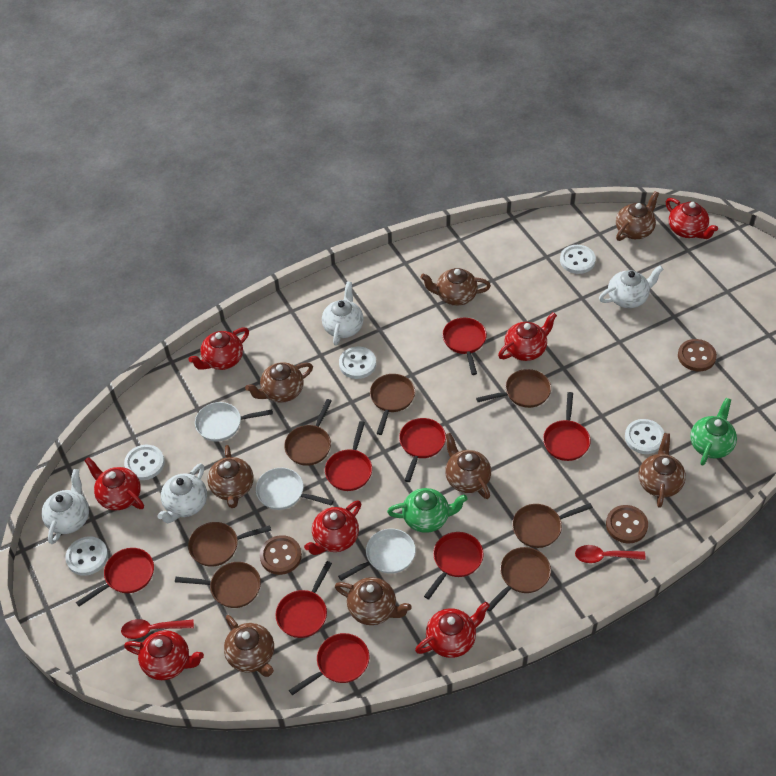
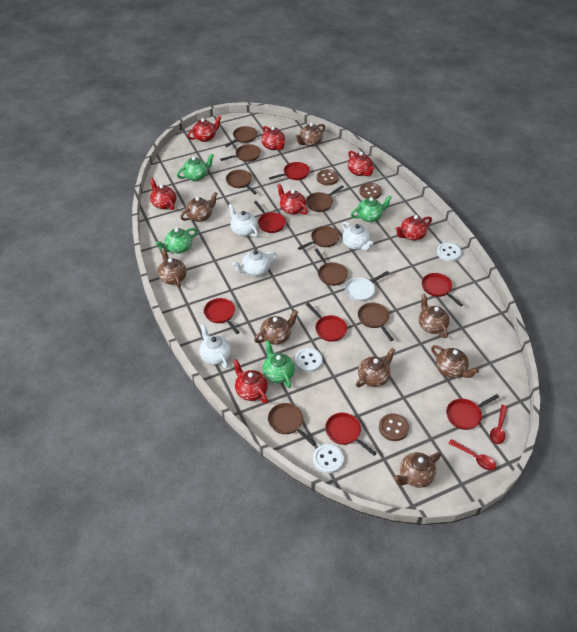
brown pan: [175,562,261,608] [188,522,271,567] [284,399,332,466] [370,374,415,435] [476,369,551,408] [487,547,551,612] [512,503,593,548] = 7 -> [220,144,261,162] [225,126,257,147] [226,170,257,194] [268,403,316,446] [298,226,340,250] [306,185,344,212] [315,249,348,286] [358,303,394,341] = 8
green teapot: [387,488,467,533] [690,398,737,466] = 2 -> [156,228,197,253] [177,154,214,181] [263,340,295,388] [351,196,392,222] = 4
red pan: [76,548,154,607] [275,561,332,638] [289,633,369,695] [325,421,372,491] [399,418,446,482] [424,532,484,599] [442,318,487,375] [543,392,591,461] = 8 -> [204,298,240,334] [254,201,286,233] [269,162,310,180] [306,303,347,342] [325,413,377,456] [422,273,463,307] [446,394,499,430] = 7
white button: [65,536,108,576] [124,445,165,480] [339,347,376,379] [560,245,596,274] [625,419,664,454] = 5 -> [295,348,322,372] [313,444,344,474] [437,242,462,262] = 3
white pan: [195,402,273,442] [256,468,333,510] [338,529,416,581] = 3 -> [345,271,389,301] = 1

